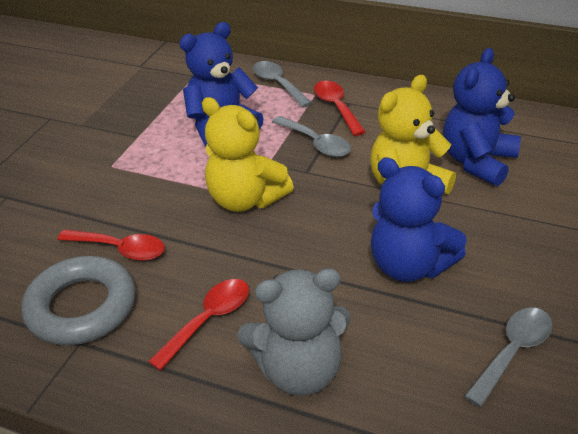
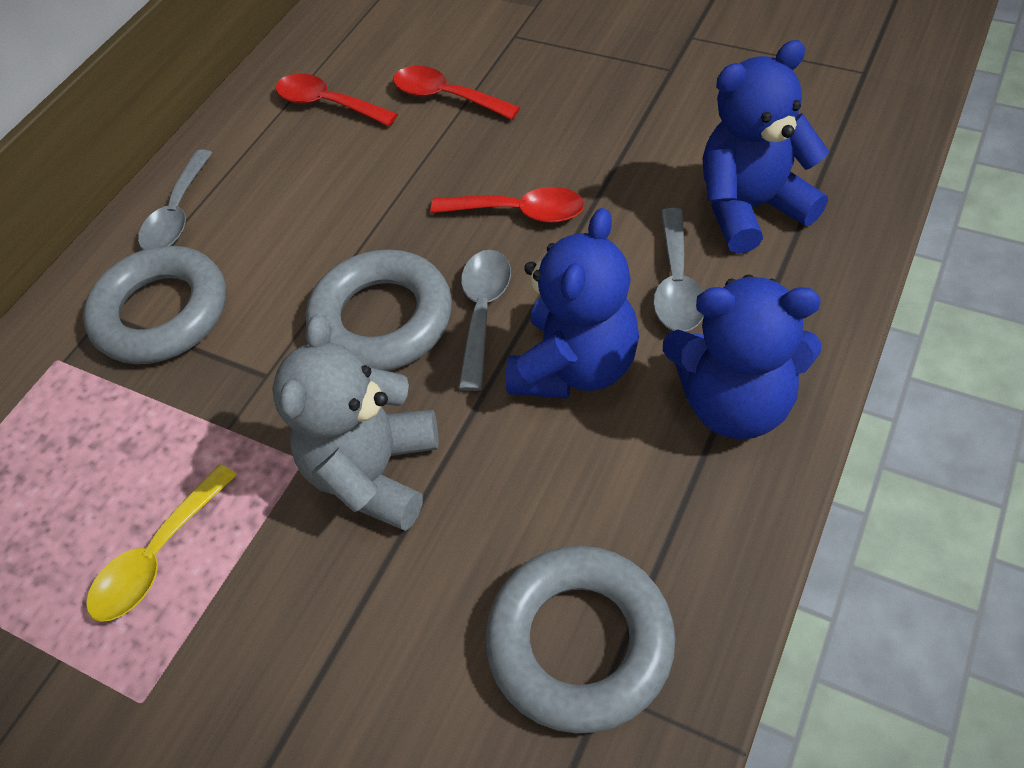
grey ring: [22,256,135,346] = 1 -> [83,246,226,364] [306,249,452,371] [486,546,676,733] = 3
yellow spoon: none = 0 -> [86,464,237,622] = 1
yellow teddy bear: [202,97,294,212] [371,75,456,194] = 2 -> none = 0

